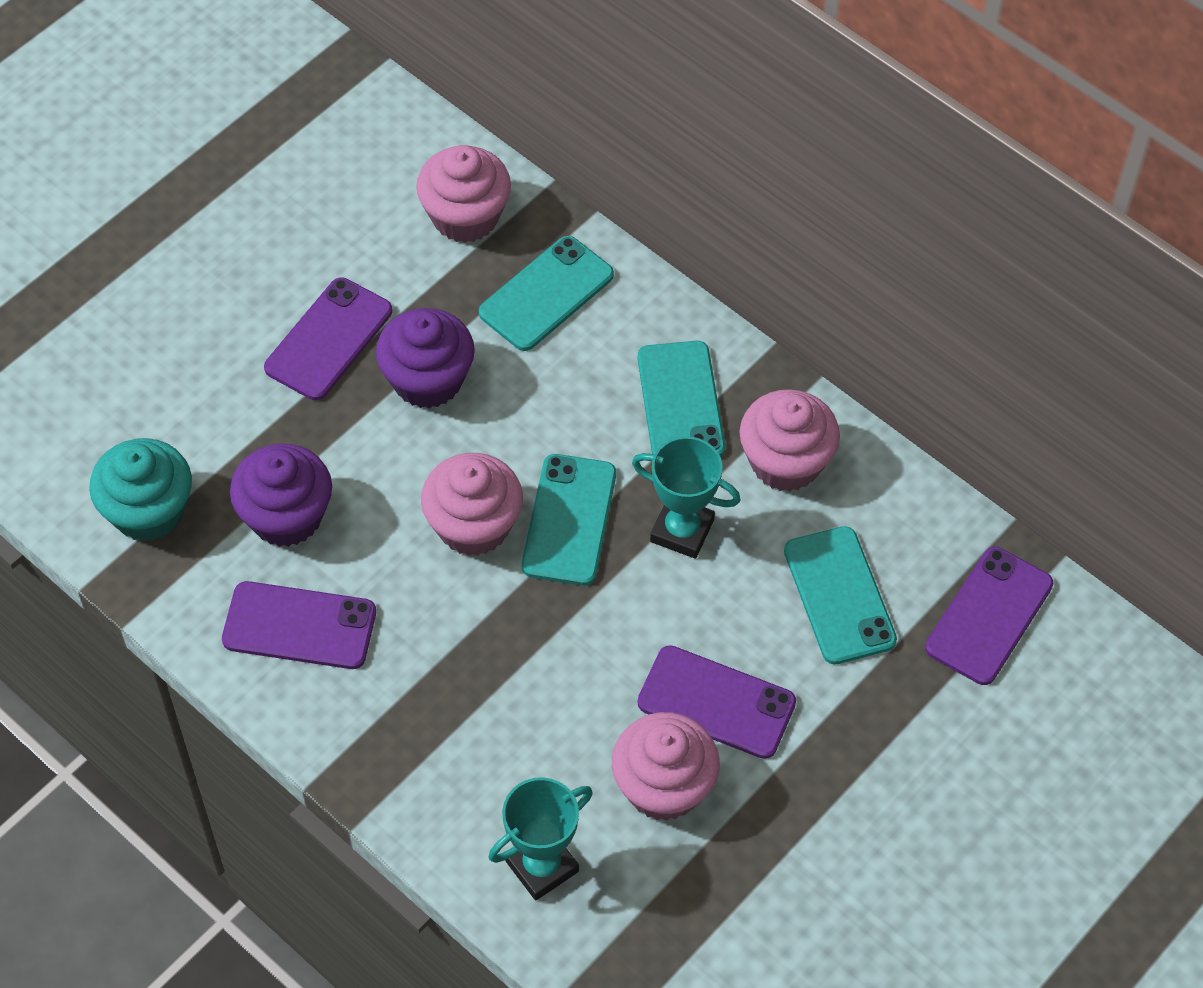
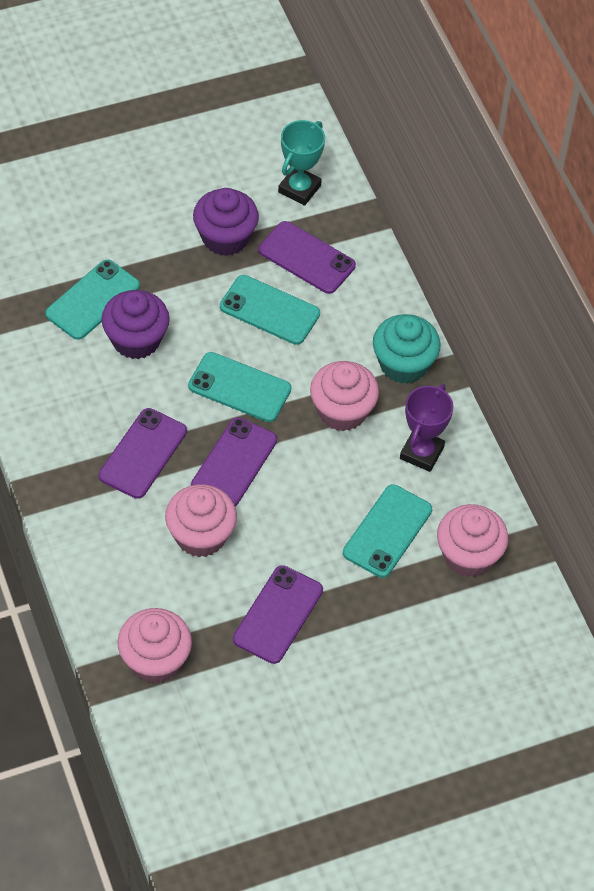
purple trophy: none = 0 -> [400,384,454,472] = 1
turquoise trophy: [489,777,593,901] [632,436,741,559] = 2 -> [278,120,325,206] = 1

